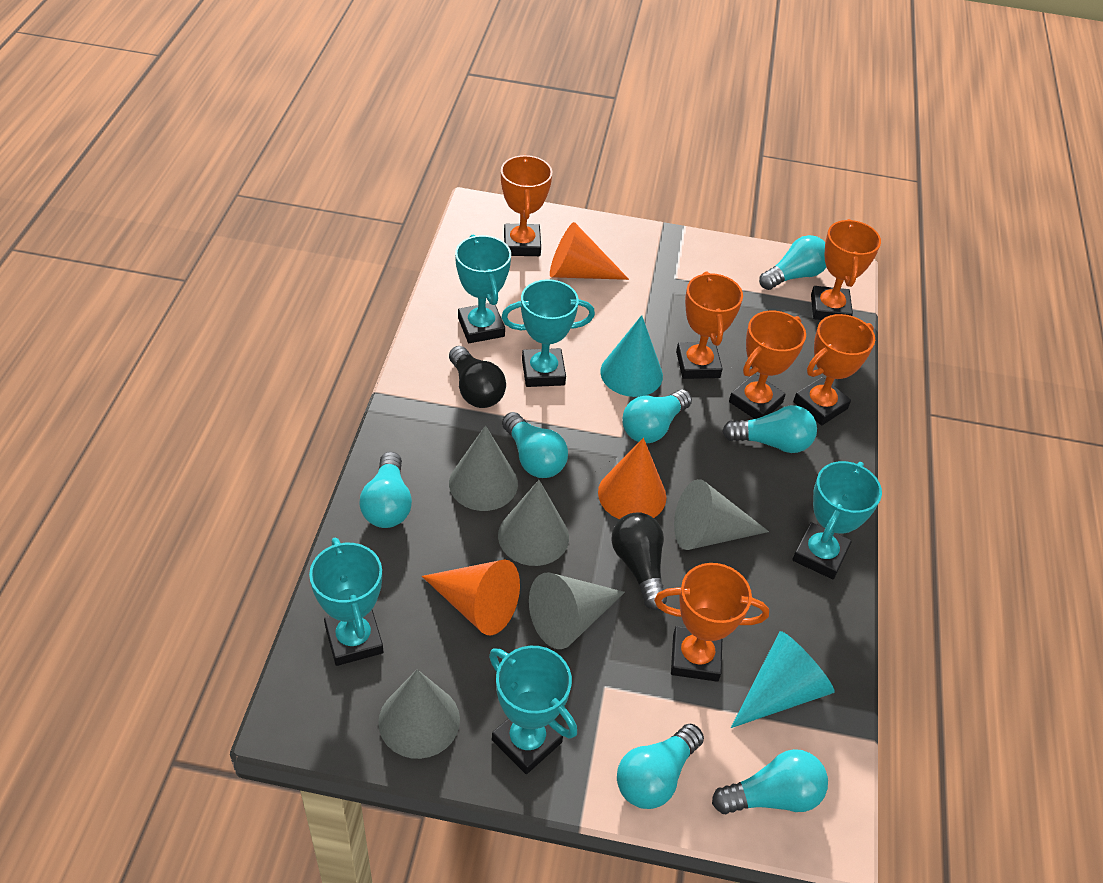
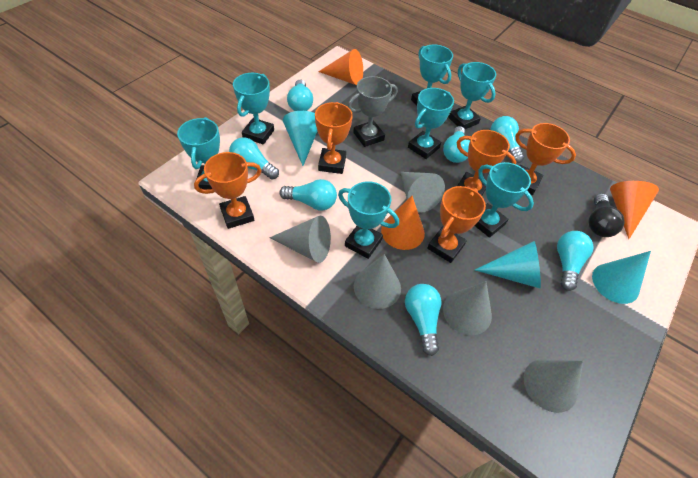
black light bulb: [449,346,506,408] [611,512,667,610] = 2 -> [588,193,625,237] = 1
grey trophy: none = 0 -> [348,76,398,147] = 1
orange trophy: [501,155,552,256] [654,563,769,682] [676,271,743,379] [729,310,806,419] [793,314,875,425] [811,219,881,320] = 6 -> [194,152,262,229] [315,102,353,174] [427,186,486,263] [457,130,516,196] [515,123,576,195] = 5
turquoise cone: [600,315,663,397] [731,631,835,728] = 2 -> [283,111,317,166] [475,241,541,288] [592,251,651,304] = 3
turquoise trophy: [309,537,383,666] [455,235,511,343] [489,646,577,774] [501,279,595,387] [792,461,882,579] = 5 -> [177,117,220,190] [233,73,274,145] [338,181,399,259] [408,88,454,159] [411,44,453,106] [448,62,496,129] [474,162,534,238] = 7

